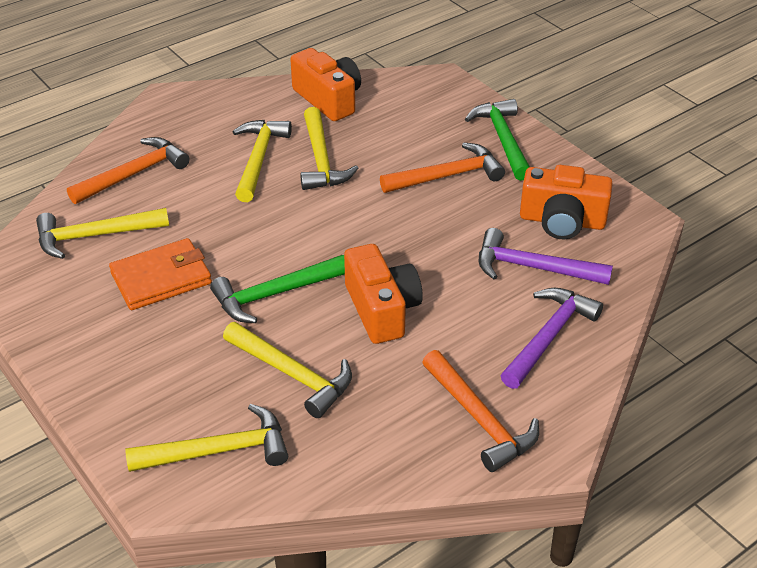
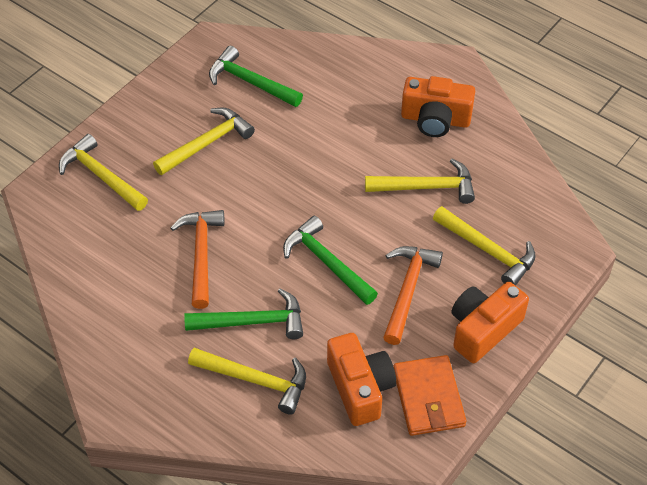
green hammer: [210,255,345,323] [465,99,530,181] = 2 -> [184,289,303,339] [209,46,303,107] [283,216,378,305] = 3
orange hammer: [67,137,190,204] [380,142,505,193] [422,350,539,472] = 3 -> [171,210,225,309] [383,246,443,345] = 2
purple hammer: [479,228,613,285] [500,288,603,389] = 2 -> none = 0

